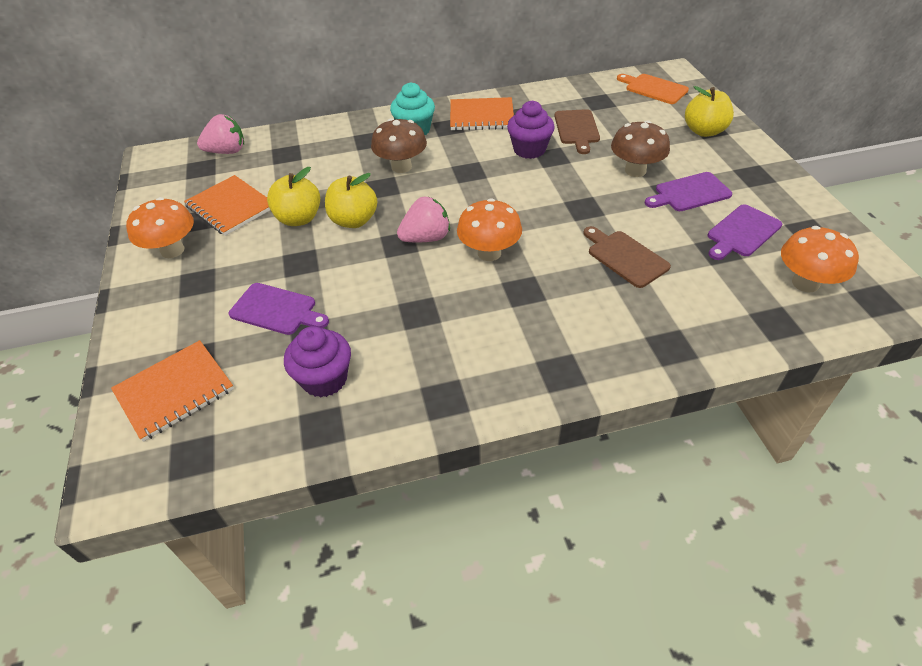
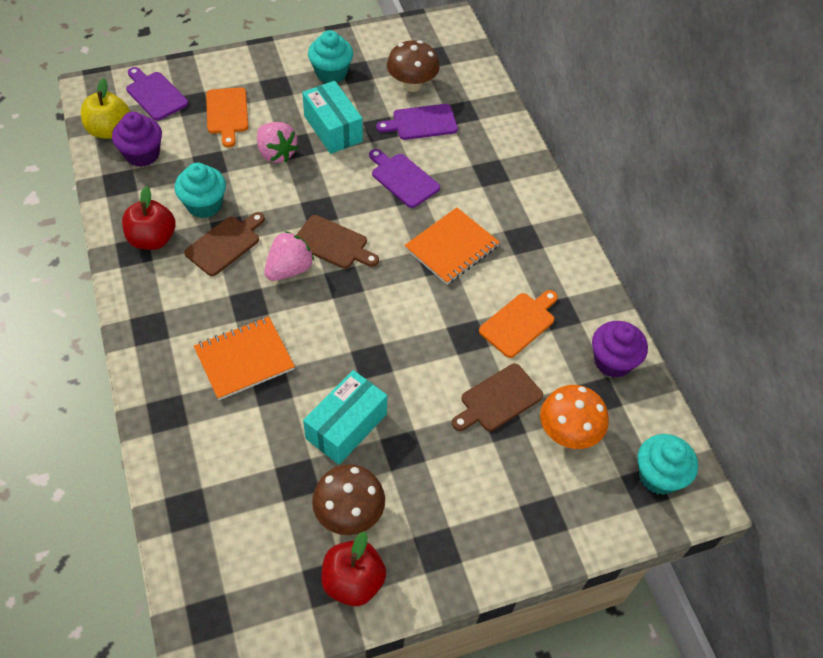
brown cutting board: [554,109,600,154] [583,226,671,288] = 2 -> [184,212,265,276] [297,215,379,269] [452,364,543,431] = 3
orange cutting board: [617,74,689,104] = 1 -> [206,87,248,147] [479,290,558,358] = 2
orange mushroom: [126,197,194,258] [457,198,522,261] [781,226,859,292] = 3 -> [540,385,609,449] = 1
orange notebook: [111,340,234,442] [184,175,270,236] [450,97,514,131] = 3 -> [194,316,295,400] [404,208,500,285] = 2
red apple: none = 0 -> [122,186,176,250] [321,531,386,606] = 2
turquoise box: none = 0 -> [302,81,363,154] [303,370,387,465] = 2
turquoise cupcake: [390,82,435,135] = 1 -> [175,163,226,218] [308,30,353,83] [638,434,698,495] = 3
yellow apple: [267,167,320,226] [325,173,377,228] [685,86,734,137] = 3 -> [81,78,130,139] = 1

